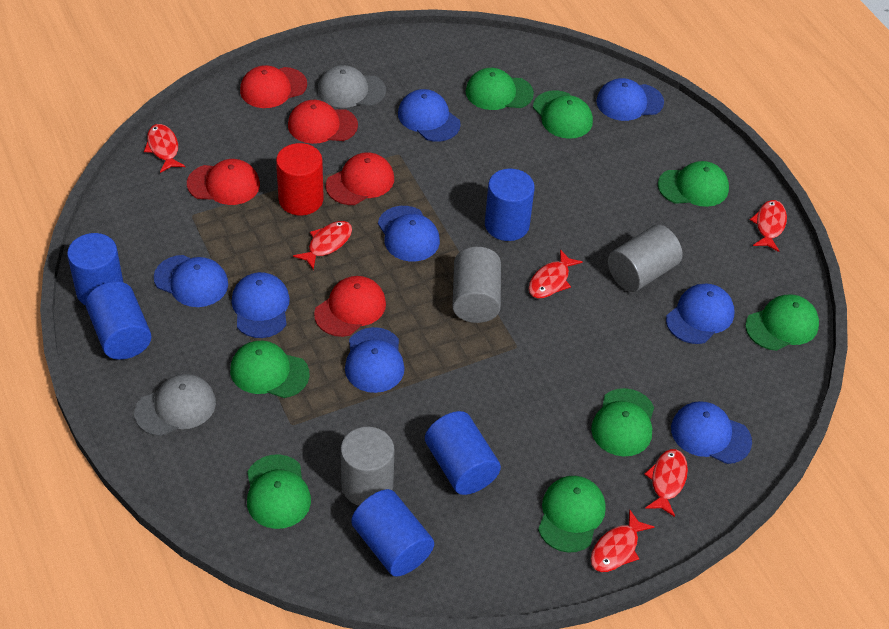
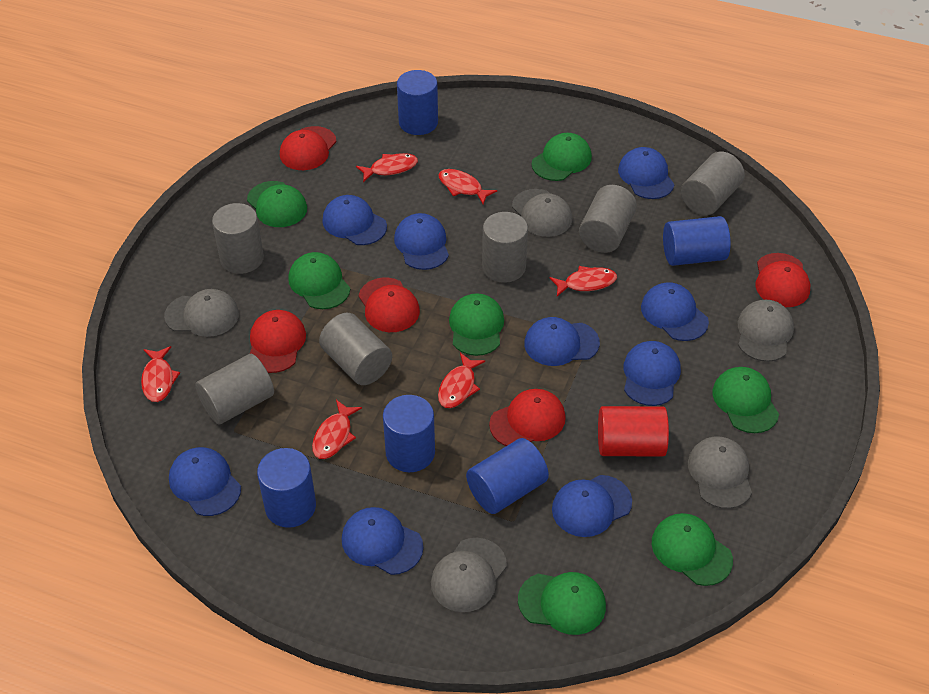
blue cap: [154,255,228,307] [232,272,290,338] [345,327,405,393] [378,206,440,261] [398,89,461,142] [596,78,664,121] [666,284,734,344] [671,401,752,464] = 8 -> [169,447,241,516] [322,195,387,245] [342,507,423,575] [394,213,449,270] [524,317,600,366] [552,475,632,537] [618,147,674,199] [624,341,681,406] [641,282,709,341] = 9
green cap: [230,341,310,398] [247,454,311,529] [466,68,534,110] [533,90,593,139] [538,476,606,553] [591,388,654,456] [658,161,729,207] [745,294,819,351] = 8 -> [247,181,307,227] [288,252,350,309] [449,293,504,356] [518,572,606,635] [532,133,592,181] [652,513,733,586] [712,367,779,433] = 7
grey cap: [134,374,216,436] [318,65,386,108] = 2 -> [164,289,239,337] [431,538,507,612] [512,189,572,237] [688,436,752,509] [738,300,794,362] = 5
grey cylinder: [341,427,394,506] [452,247,501,323] [608,225,682,292] = 3 -> [195,354,274,424] [212,203,264,274] [319,313,392,385] [482,212,528,283] [579,185,637,253] [681,152,745,215] = 6

